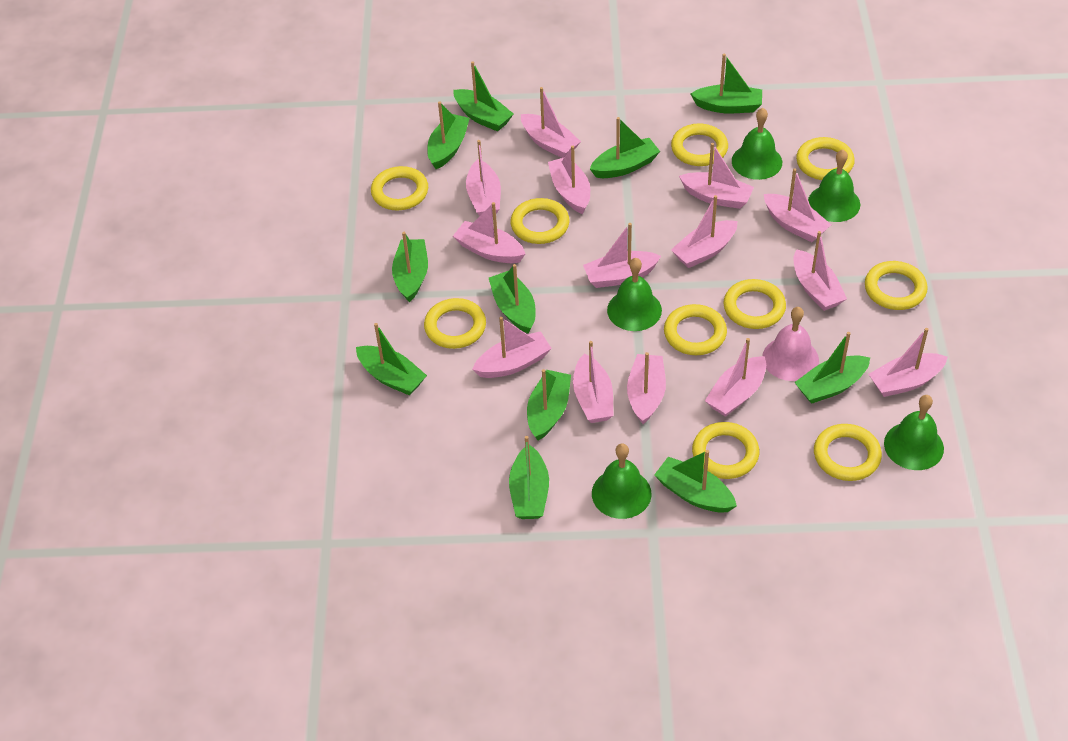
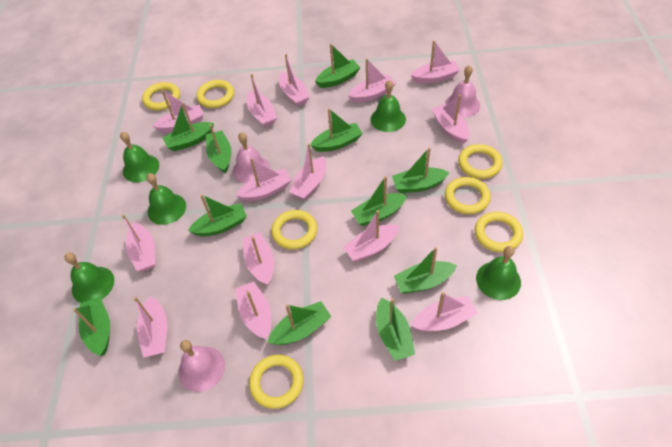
pink bell: [762,307,819,381] = 1 -> [178,340,225,392] [233,132,270,184] [445,65,480,117] = 3
yellow ring: [371,166,428,210] [424,298,486,349] [510,198,570,244] [664,304,727,355] [671,123,728,166] [692,422,759,479] [723,279,786,329] [796,137,855,180] [814,424,882,481] [865,261,928,310] = 10 -> [142,82,180,111] [196,80,234,108] [249,355,304,409] [271,210,317,250] [445,177,491,214] [458,144,503,179] [475,212,523,253] = 7

